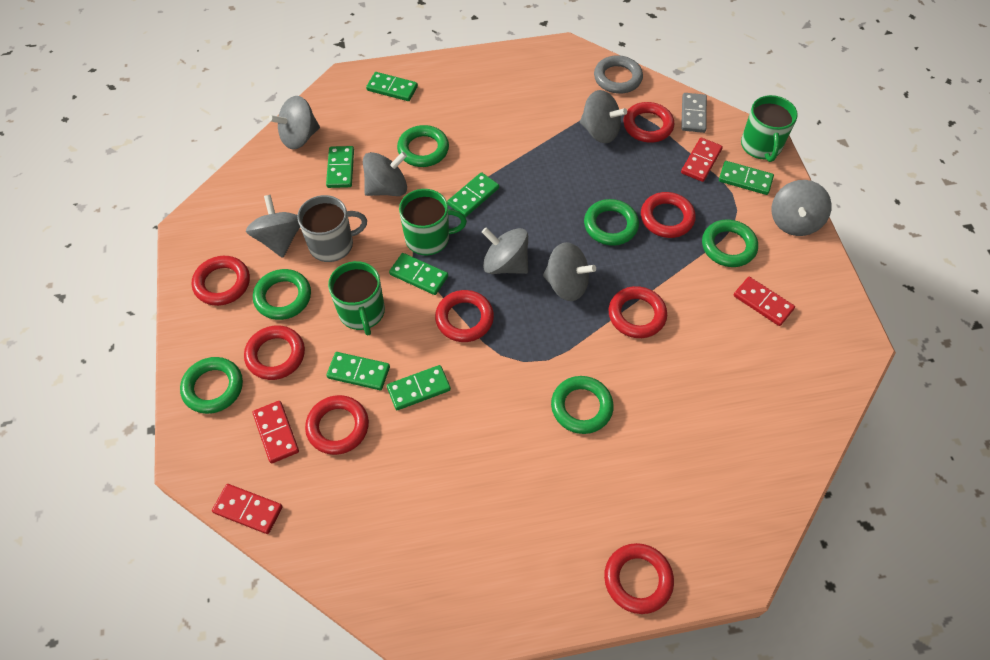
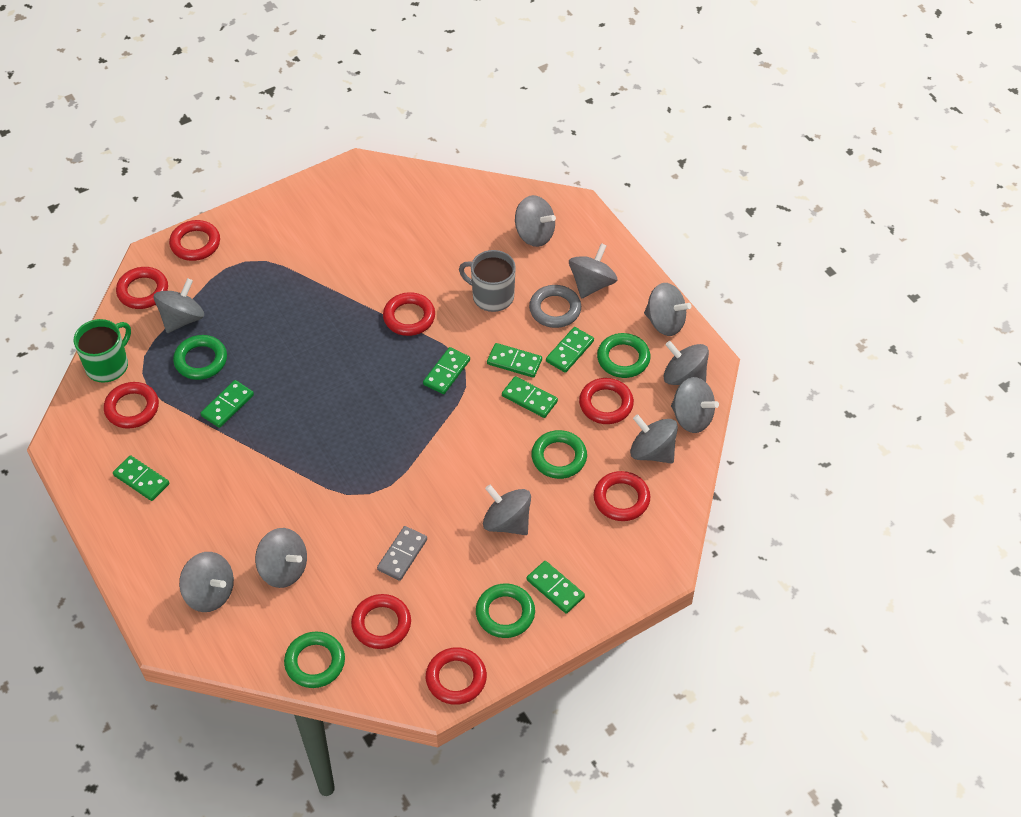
green mug: [328,261,385,335] [399,189,467,256] [741,95,798,162] = 3 -> [74,319,131,383] = 1
green ring: [180,357,243,414] [253,269,311,320] [397,125,449,167] [551,376,614,434] [584,199,639,246] [702,219,758,267] = 6 -> [173,335,227,380] [284,631,345,688] [476,584,535,638] [531,430,587,479] [597,333,651,378] = 5
grey spinning top: [246,195,300,258] [269,96,320,150] [363,152,407,196] [482,227,528,274] [543,242,596,301] [580,90,627,143] [772,180,832,236] = 7 -> [154,278,204,333] [179,552,234,612] [255,528,307,588] [483,485,531,535] [515,195,556,247] [569,243,617,299] [630,414,678,464] [644,283,691,336] [663,341,709,385] [671,377,719,433] = 10
red domino: [212,484,283,534] [253,401,299,463] [681,138,723,182] [734,277,795,326] = 4 -> none = 0

